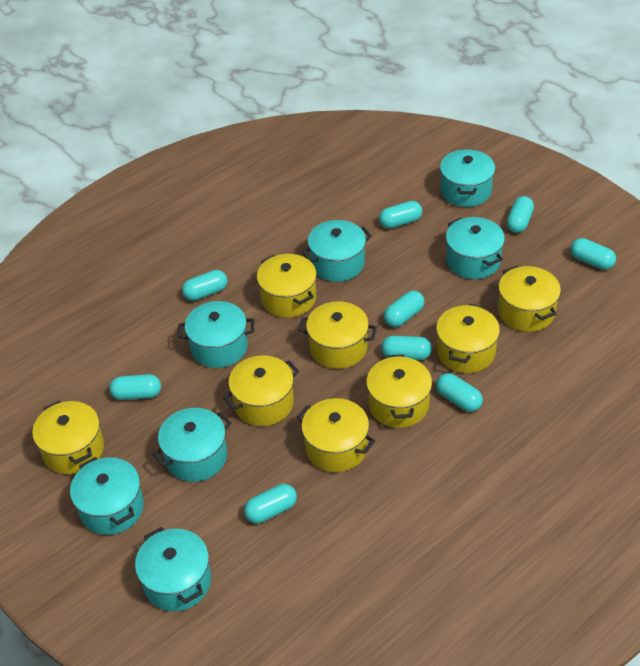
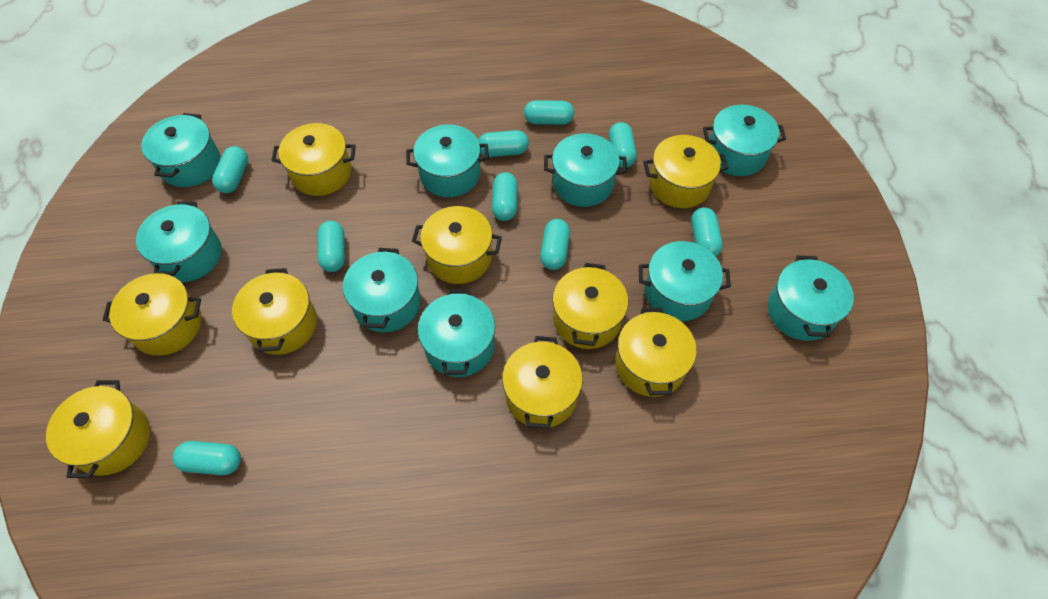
turquoise pot: [70,457,144,535] [135,527,211,611] [153,408,231,482] [178,301,254,368] [302,220,372,282] [440,149,495,207] [446,217,505,279] = 7 -> [136,202,222,282] [141,113,220,187] [343,248,421,332] [406,125,489,197] [418,289,495,377] [544,133,627,207] [639,241,731,321] [703,105,786,176] [768,255,854,341] = 9
yellow pot: [32,400,104,474] [223,355,299,426] [257,254,317,318] [297,398,375,472] [298,301,377,369] [366,354,432,428] [436,303,500,373] [498,266,561,332] = 8 -> [46,380,150,478] [103,273,201,356] [232,268,317,355] [271,123,356,196] [412,206,502,284] [502,336,583,429] [552,263,628,349] [615,308,697,397] [643,135,728,208] = 9

